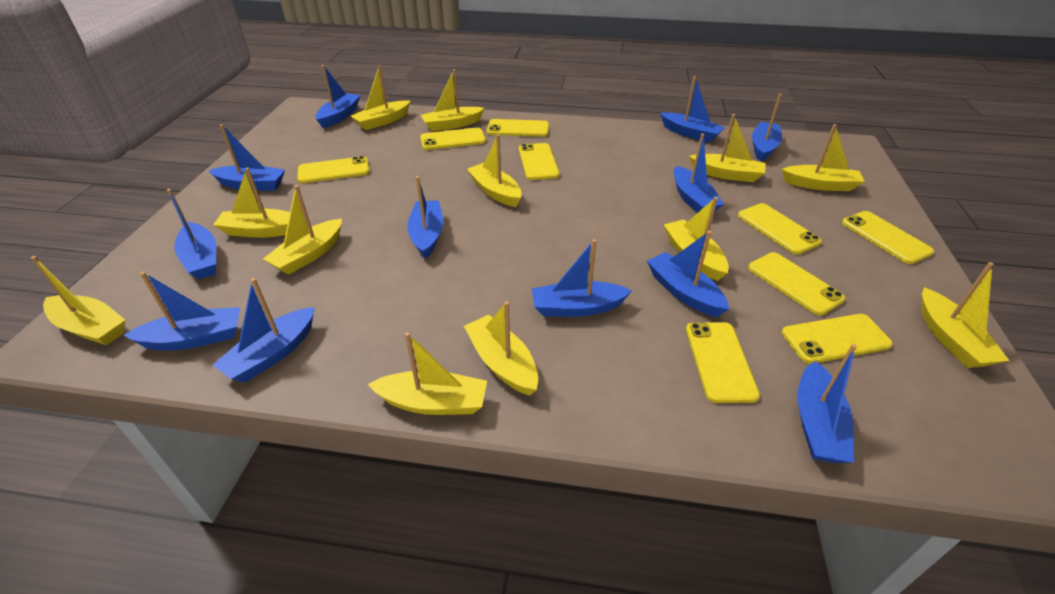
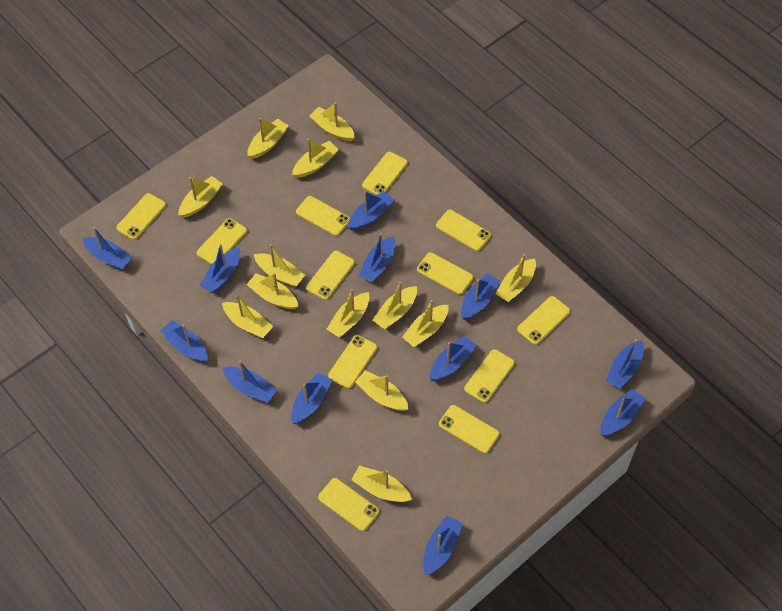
yellow boat: [31,256,125,345] [213,167,290,238] [263,185,342,275] [351,65,411,130] [368,332,487,415] [420,69,485,131] [464,301,538,396] [467,134,522,207] [664,197,729,281] [689,114,766,182] [782,124,865,191] [921,262,1009,368] = 12 -> [179,176,223,218] [222,295,274,338] [246,273,299,309] [247,118,289,159] [254,244,305,287] [292,138,339,178] [309,102,355,141] [327,289,369,338] [351,465,412,502] [355,370,409,411] [373,282,417,329] [402,300,448,347] [495,254,536,302] = 13
yellow phone: [297,156,369,183] [420,128,486,150] [487,119,549,137] [519,143,559,180] [686,322,760,403] [738,203,822,254] [748,252,845,315] [782,314,893,364] [842,211,934,264] = 9 -> [116,193,166,240] [197,218,247,265] [296,196,350,236] [306,251,355,300] [318,478,380,531] [328,335,378,388] [362,152,408,195] [417,252,474,295] [436,210,491,251] [439,405,500,453] [464,349,515,403] [517,296,571,345] = 12

